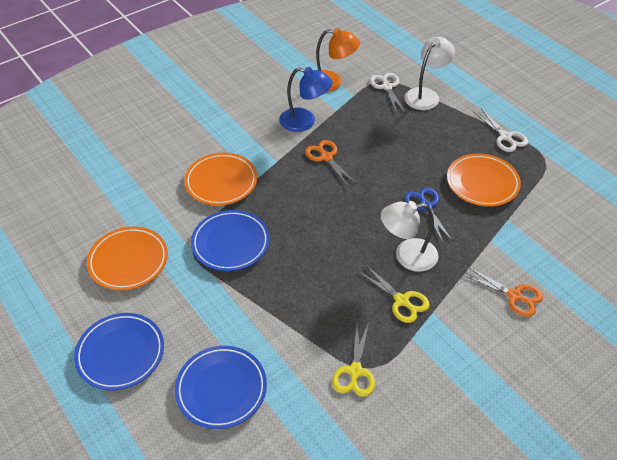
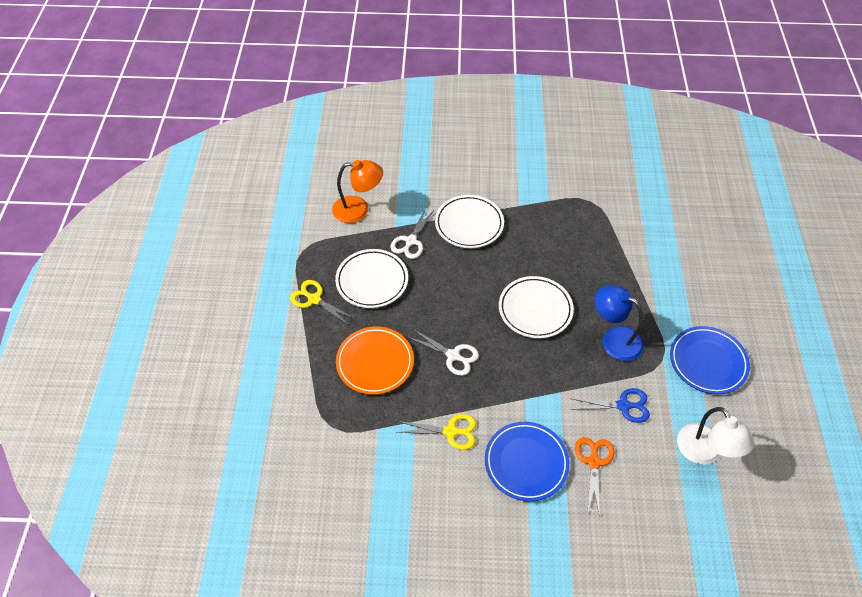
blue plate: [74,313,164,391] [175,346,267,429] [191,210,270,271] = 3 -> [485,422,570,501] [670,326,750,394] = 2
orange plate: [87,227,168,290] [184,153,257,206] [447,154,521,207] = 3 -> [336,327,414,395] = 1
orange scissors: [305,140,357,186] [463,266,543,317] = 2 -> [575,437,614,517] = 1
white lamp: [381,201,438,272] [405,37,455,110] = 2 -> [677,407,755,464] = 1
white plate: none = 0 -> [335,249,408,308] [435,195,504,248] [499,276,574,339] = 3

